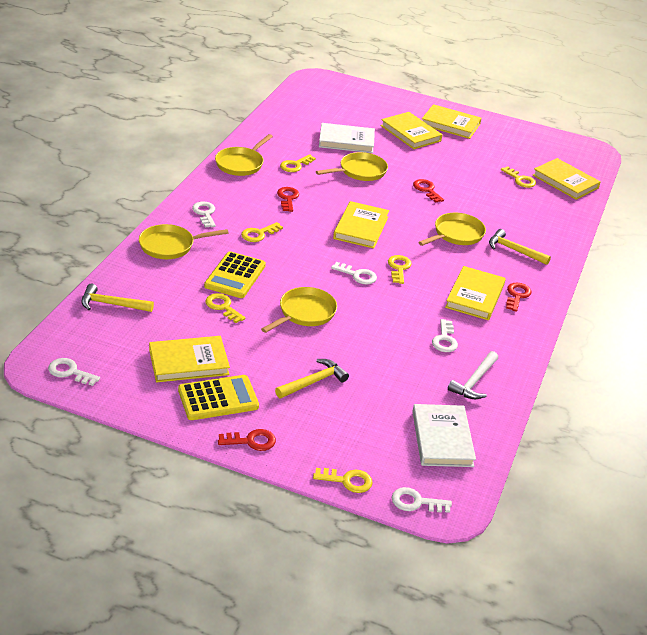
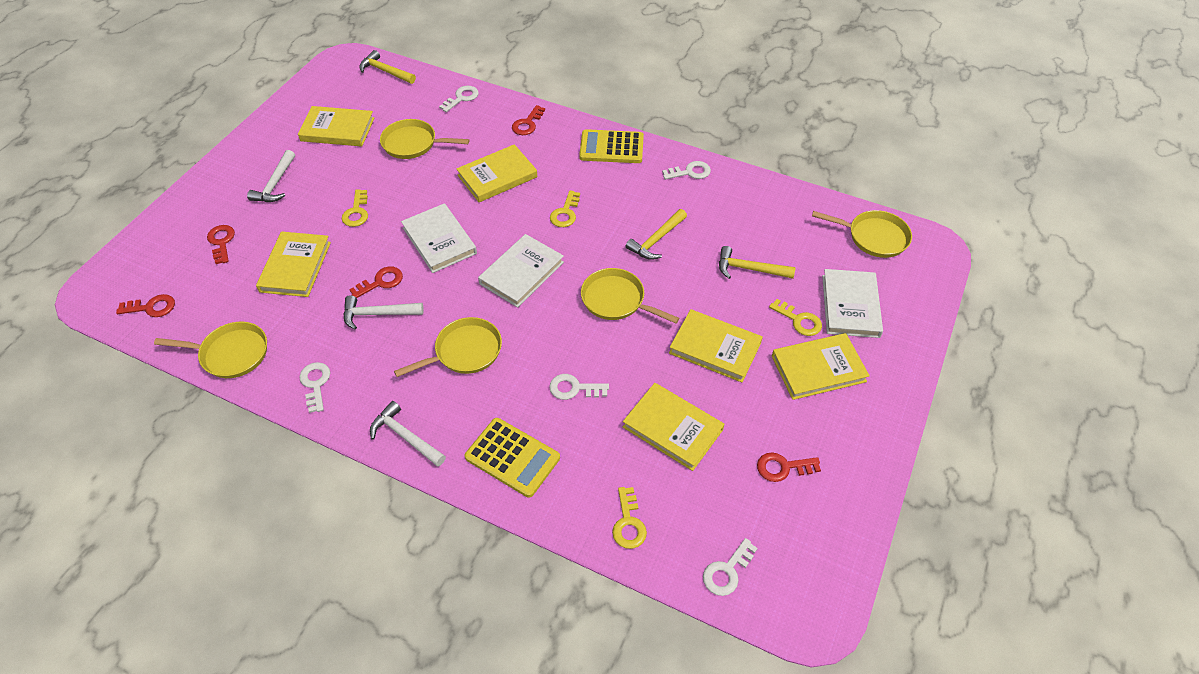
red key: [218,429,276,451] [277,187,299,212] [413,179,444,203] [506,283,532,312] = 4 -> [116,294,175,317] [207,225,235,264] [349,266,403,298] [512,105,545,135] [757,453,821,482] = 5
white book: [319,123,375,153] [412,404,476,467] = 2 -> [401,203,477,273] [478,234,564,308] [822,269,883,338] = 3
white hammer: [448,351,498,399] = 1 -> [247,150,295,202] [343,295,424,330] [370,401,446,467] = 3
yellow key: [205,293,246,323] [241,222,283,242] [280,154,316,172] [313,468,373,493] [388,255,412,284] [501,166,536,188] = 6 -> [342,189,368,227] [550,190,580,227] [612,487,647,549] [769,299,822,336] = 4

